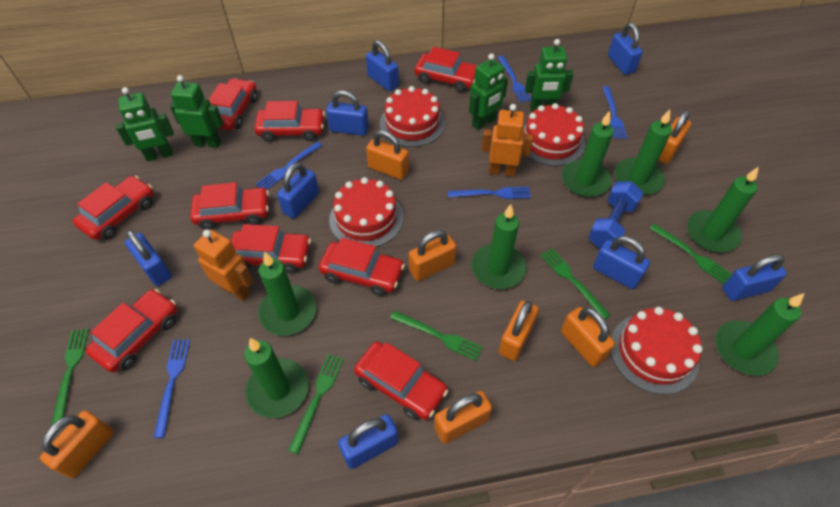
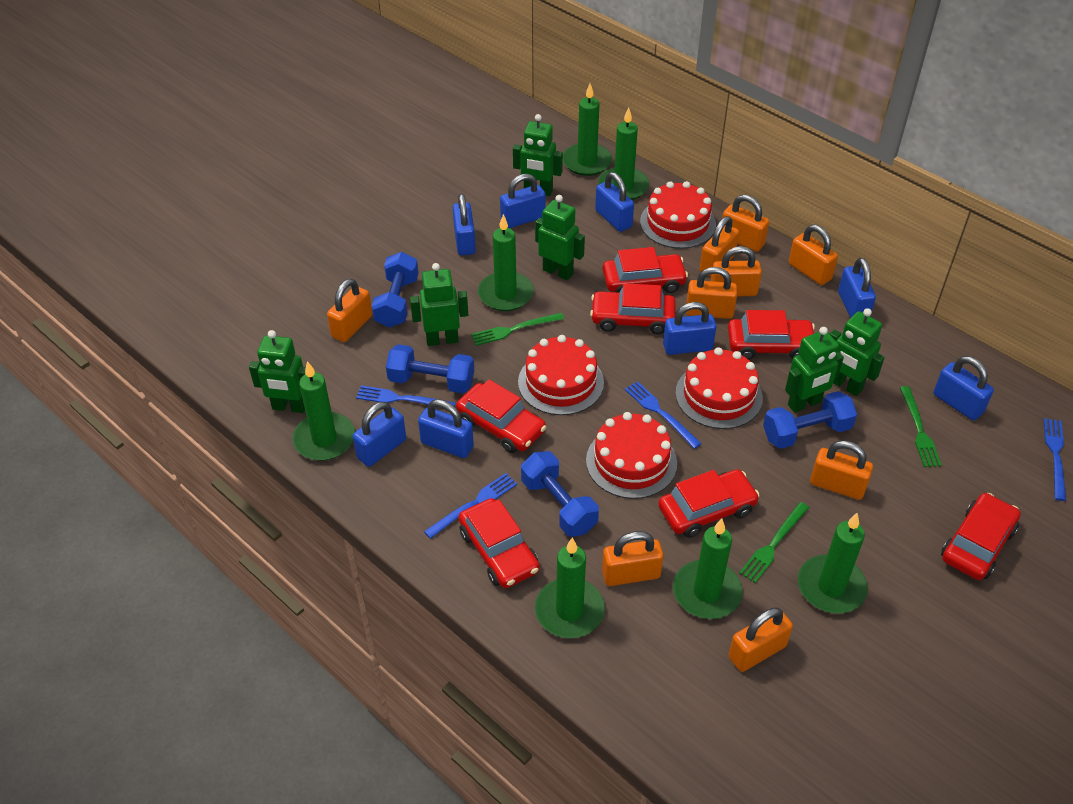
blue dumbbell: [588,181,643,249] = 1 -> [372,252,419,328] [386,344,474,393] [521,451,599,537] [763,391,857,449] = 4
blue fork: [153,339,190,438] [255,141,322,190] [448,187,531,199] [497,56,531,103] [602,86,627,139] = 5 -> [356,385,456,407] [424,473,517,539] [625,381,702,449] [1043,418,1066,501] = 4
green fork: [51,329,89,425] [288,354,344,454] [390,311,483,361] [541,248,611,319] [649,224,732,284] = 5 -> [471,313,564,346] [739,502,809,583] [900,386,942,467] = 3
green robot: [116,87,174,162] [170,75,223,148] [469,53,508,130] [525,39,574,112] = 4 -> [249,330,306,413] [410,263,468,346] [513,114,563,196] [535,195,585,280] [785,327,844,413] [830,308,885,396] = 6
orange padlock: [40,410,114,478] [366,130,409,180] [409,230,457,281] [434,391,492,444] [499,301,539,361] [561,307,615,367] [658,110,691,164] = 7 -> [327,279,372,342] [602,531,663,586] [686,267,737,319] [700,216,739,277] [711,246,762,296] [722,195,769,252] [729,607,793,672] [789,225,838,285] [810,441,873,500] = 9
orange robot: [194,230,253,301] [482,104,533,177] = 2 -> none = 0
red car: [73,176,154,240] [86,289,178,373] [190,182,269,230] [209,78,258,130] [231,224,311,273] [254,101,325,142] [318,238,405,296] [354,341,448,420] [414,47,477,92] = 9 -> [456,379,546,453] [459,498,540,588] [590,283,676,334] [603,247,688,293] [658,469,760,538] [728,310,815,360] [941,493,1021,580] = 7

